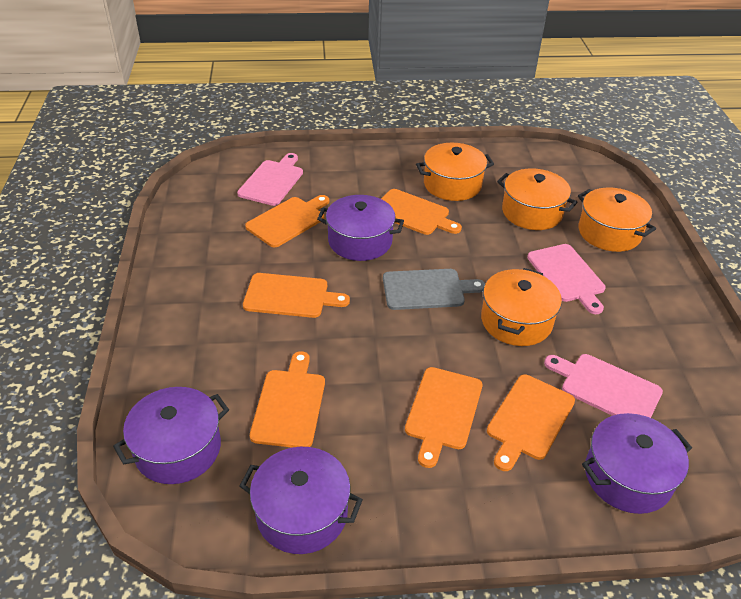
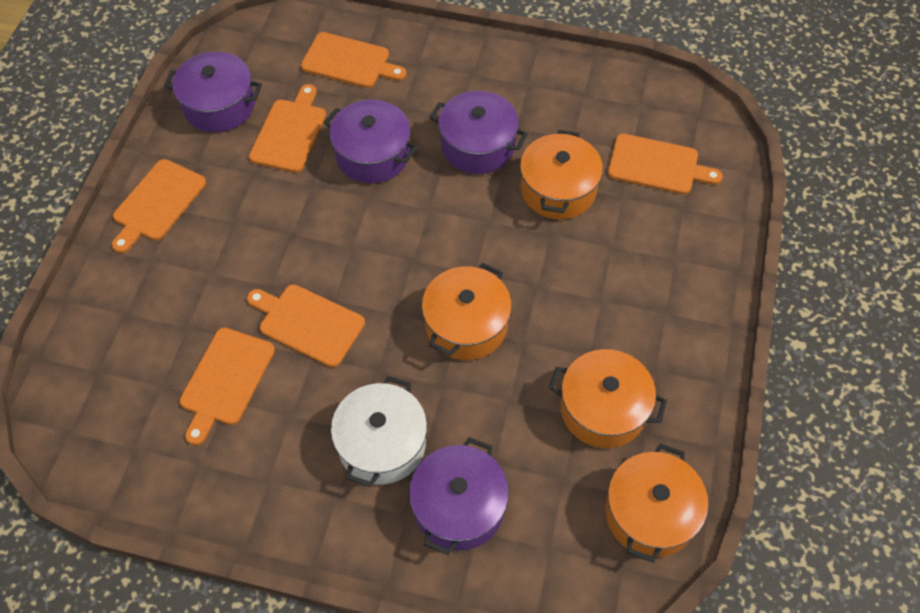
grey cutting board: [383,269,485,310] = 1 -> none = 0
pink cutting board: [237,153,303,206] [527,244,606,314] [544,354,663,418] = 3 -> none = 0
white pot: none = 0 -> [331,376,427,487] = 1

